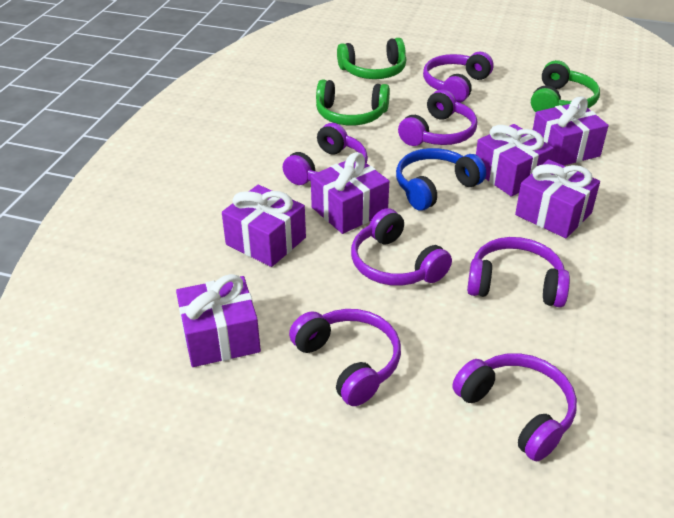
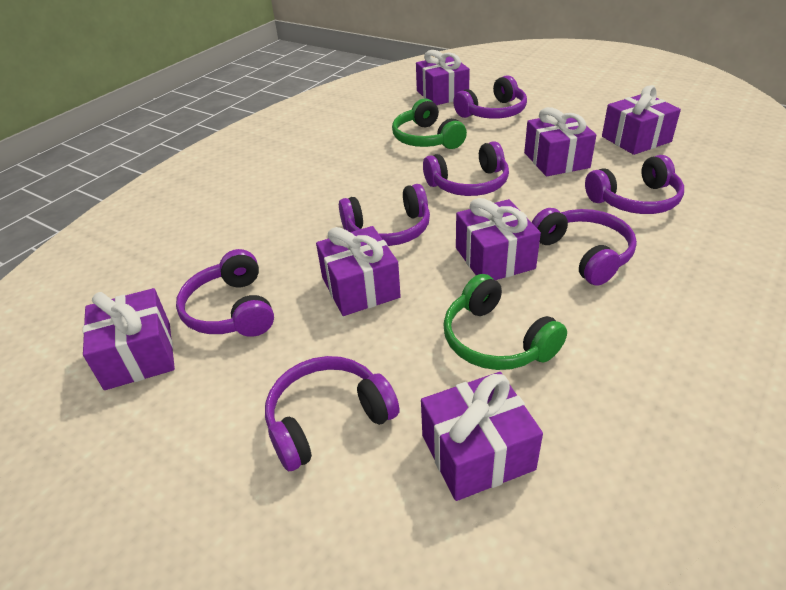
blue headphones: [396,148,486,211] = 1 -> none = 0
green headphones: [316,79,390,125] [337,38,406,79] [531,60,600,112] = 3 -> [392,99,467,149] [443,274,567,370] = 2
purple gift: [176,274,261,367] [222,185,306,267] [311,152,389,234] [476,124,554,197] [515,159,600,238] [533,96,609,165] = 6 -> [83,288,175,390] [316,226,401,316] [416,50,470,105] [421,372,543,501] [456,198,541,280] [524,107,596,176] [602,85,681,155] = 7

